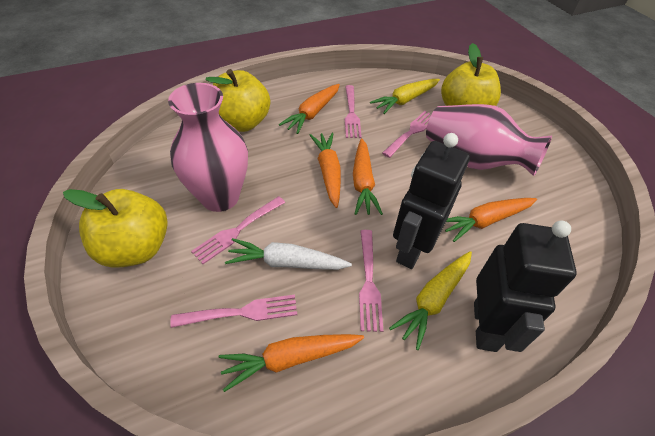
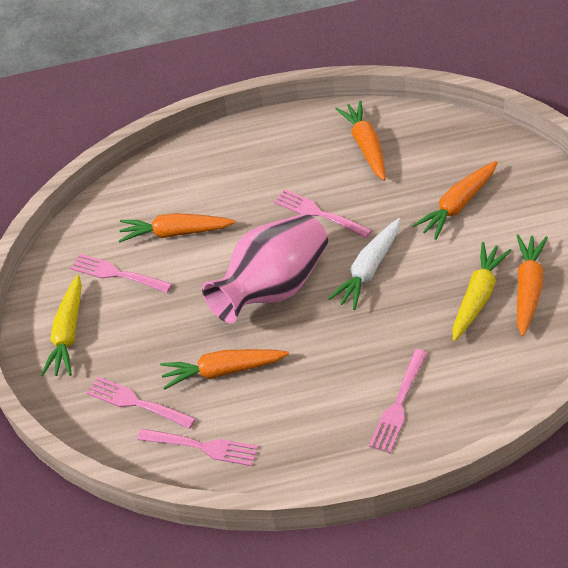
black robot: [393,133,470,269] [474,220,577,352] = 2 -> none = 0
pink vase: [168,83,248,212] [426,104,552,176] = 2 -> [202,214,328,323] = 1
yellow apple: [63,189,168,268] [206,69,270,132] [441,43,501,106] = 3 -> none = 0

